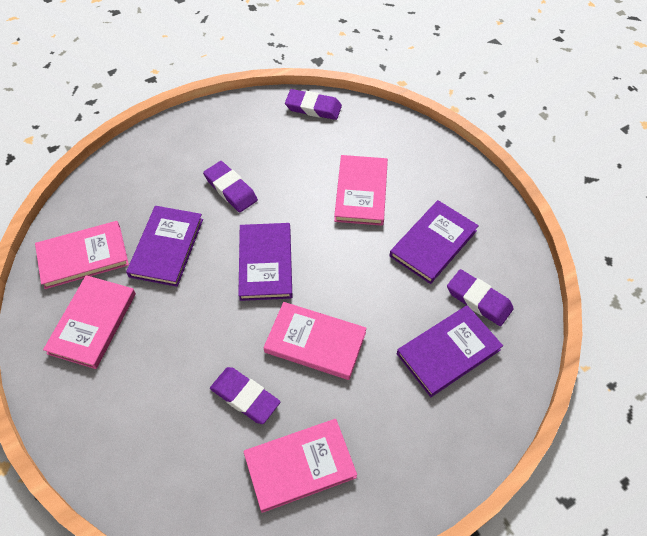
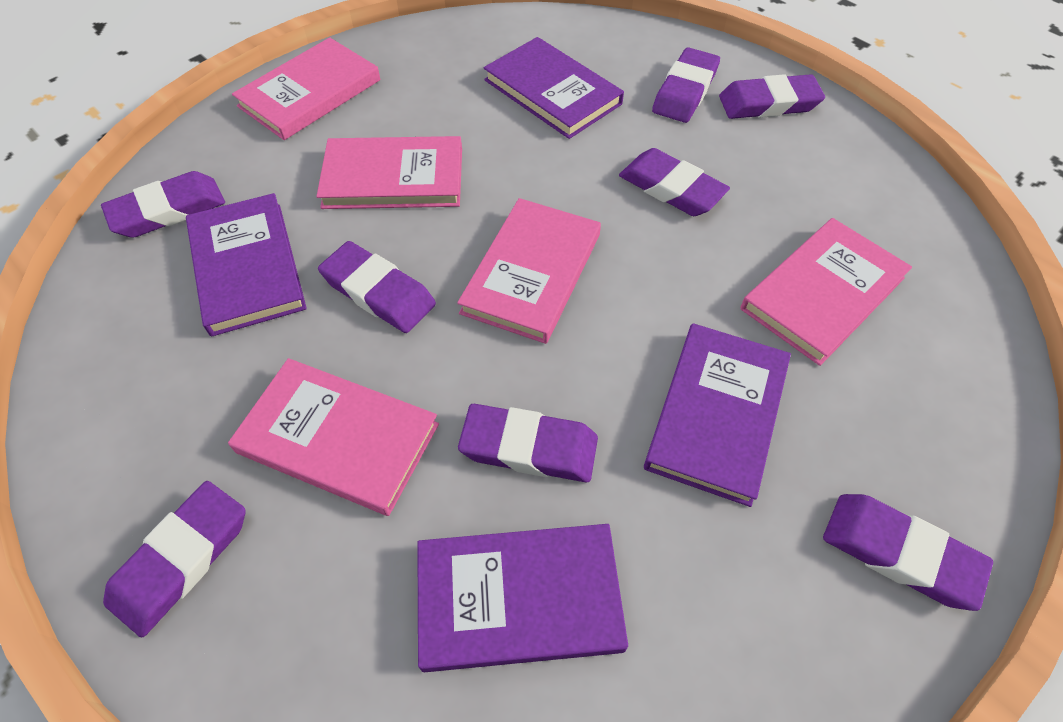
purple eraser: [203,161,258,212] [210,367,280,424] [285,89,342,120] [447,269,514,326] = 4 -> [101,171,225,238] [103,481,246,638] [318,241,436,333] [458,404,598,482] [619,148,730,216] [652,47,720,123] [719,74,825,119] [823,494,993,611] = 8

